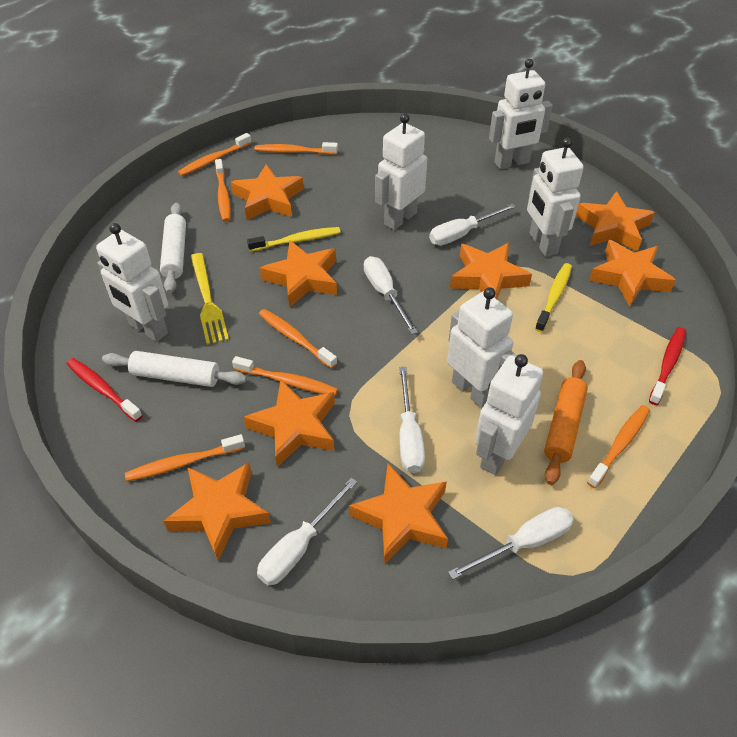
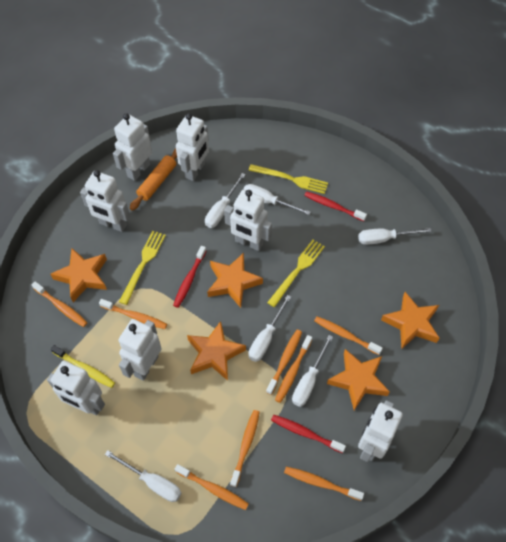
orange star: [163,463,271,561] [231,164,304,220] [244,380,335,467] [260,241,337,308] [349,463,448,565] [450,243,532,299] [576,191,655,252] [589,240,676,307] = 8 -> [50,248,107,302] [187,321,246,381] [207,253,263,308] [327,349,390,410] [381,292,439,349] = 5
orange toothbrush: [125,434,245,481] [178,133,251,176] [215,159,231,222] [232,356,338,396] [254,142,338,155] [259,309,337,369] [587,405,650,488] = 7 -> [32,281,87,327] [99,299,167,329] [175,464,249,510] [230,410,260,487] [266,330,302,395] [275,335,312,403] [284,466,364,501] [314,316,383,355] = 8
red toothbrush: [67,358,143,422] [649,327,686,405] = 2 -> [173,246,206,308] [271,415,346,453] [304,191,367,221] = 3
white robot: [96,223,168,342] [375,113,427,230] [447,287,517,408] [475,354,543,475] [489,59,553,169] [527,138,584,257] = 6 -> [47,361,105,415] [80,170,130,232] [113,113,152,181] [118,319,162,381] [176,113,209,181] [224,190,272,251] [358,400,403,462] = 7
white rolling pin: [102,351,247,387] [160,203,186,294] = 2 -> none = 0
white screwdriver: [257,478,357,586] [364,256,418,335] [399,367,425,473] [429,203,516,246] [448,507,574,580] = 5 -> [105,450,182,502] [205,173,246,228] [243,184,311,215] [248,295,291,362] [292,335,333,407] [358,228,432,245] = 6
yellow fork: [191,253,229,345] = 1 -> [119,231,166,305] [248,164,328,194] [267,240,325,307] = 3
yellow toothbrush: [247,227,341,252] [535,263,572,332] = 2 -> [51,345,115,388] = 1

